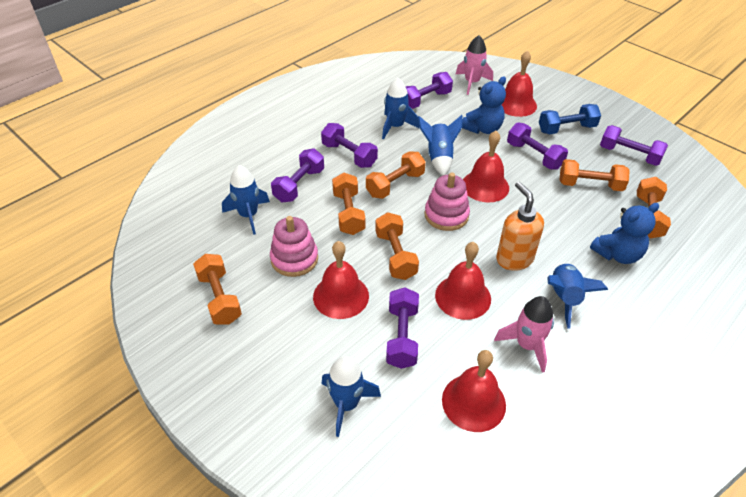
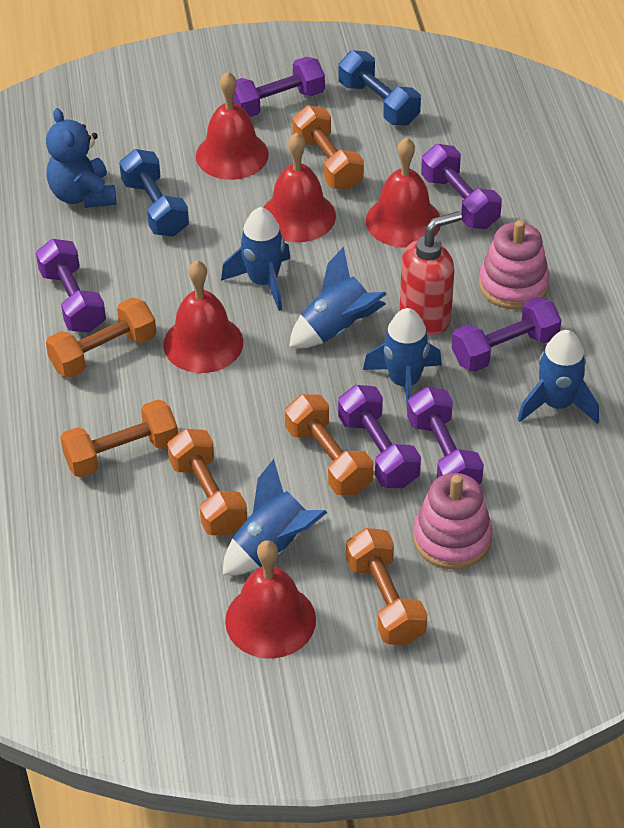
blue dumbbell: [539,104,601,134] = 1 -> [119,149,189,237] [339,50,421,126] = 2
blue teddy bear: [462,76,506,134] [590,203,659,264] = 2 -> [46,108,116,208] = 1
orange soap dispenser: [496,182,544,271] = 1 -> none = 0
pink rocket: [456,35,493,95] [494,296,554,373] = 2 -> none = 0
red soap dispenser: none = 0 -> [400,211,462,336] = 1

